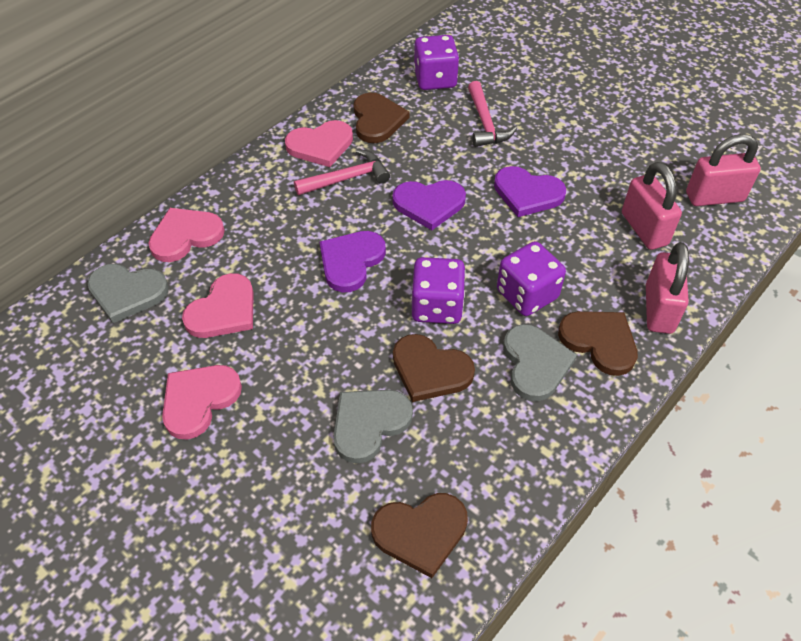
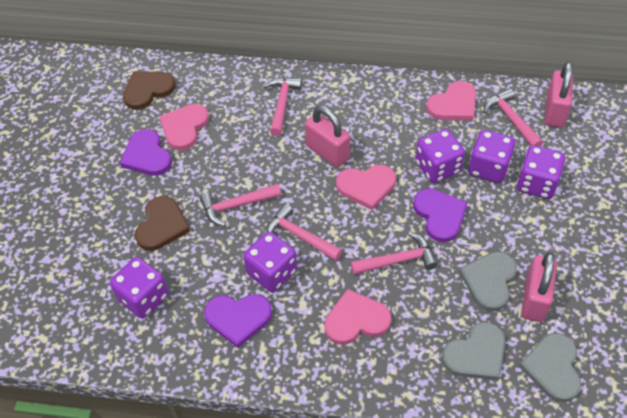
brown heart: [353,93,409,143] [371,493,468,578] [393,334,475,402] [558,311,638,376] = 4 -> [123,71,175,110] [135,196,190,251] = 2
pink hammer: [294,149,390,195] [468,81,517,147] = 2 -> [200,184,281,227] [264,77,302,136] [266,203,343,261] [351,233,438,275] [484,89,543,147] = 5
purple dice: [412,257,466,324] [414,35,459,90] [497,241,566,316] = 3 -> [110,257,169,319] [243,232,297,292] [415,129,465,183] [468,130,515,183] [517,145,565,199] = 5

